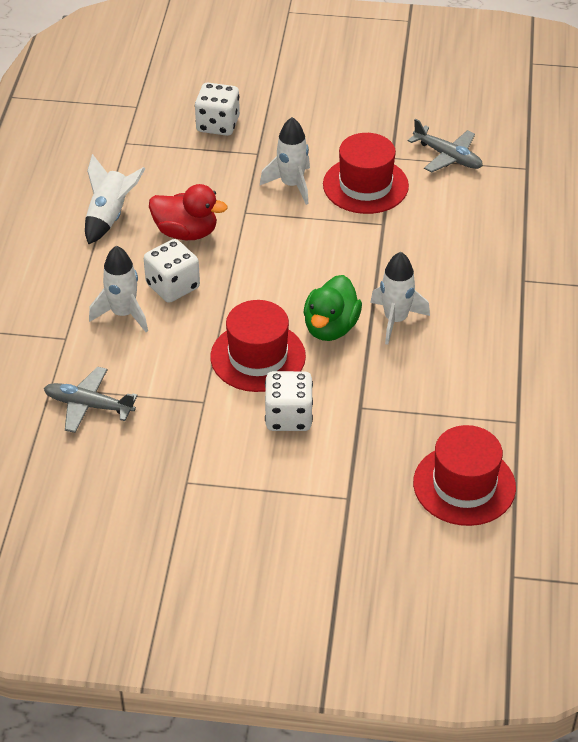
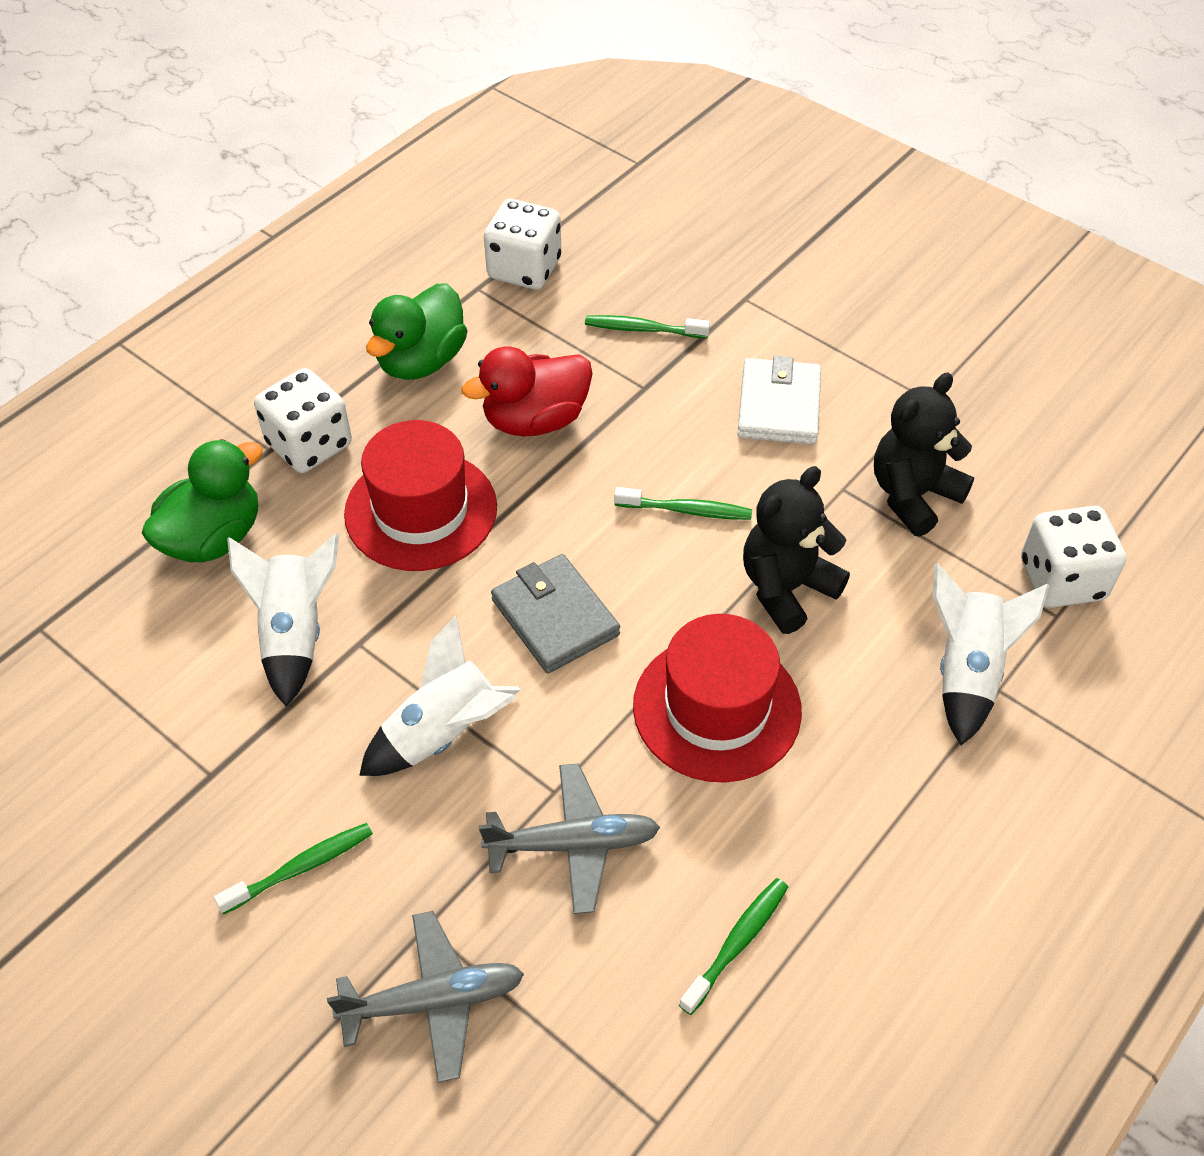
black teddy bear: none = 0 -> [743,466,850,634] [874,373,974,537] = 2
green duck: [304,275,362,341] = 1 -> [142,439,263,562] [366,284,467,380] = 2
green toothbrush: none = 0 -> [214,823,373,914] [585,315,710,338] [614,487,752,520] [679,878,788,1015] = 4
grey wallet: none = 0 -> [491,554,620,674] = 1
red hat: [210,300,306,392] [323,133,409,214] [413,425,516,526] = 3 -> [344,420,497,571] [633,614,802,783] = 2
white rocket: [85,154,145,245] [89,246,148,332] [260,117,310,205] [370,252,430,345] = 4 -> [227,533,339,707] [359,616,521,776] [933,563,1049,745] = 3
white wallet: none = 0 -> [737,356,821,444] = 1

